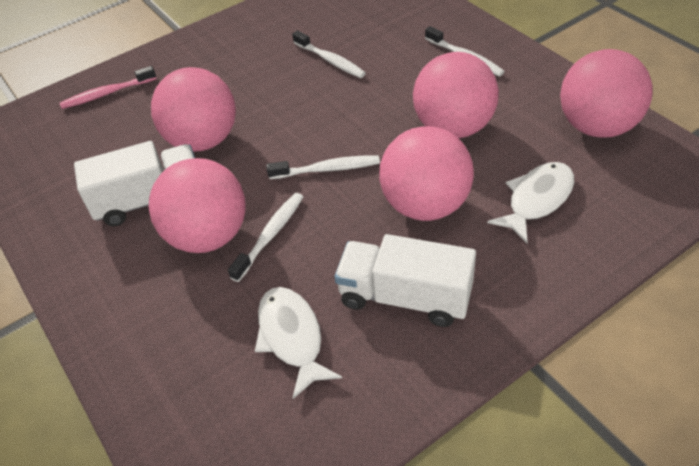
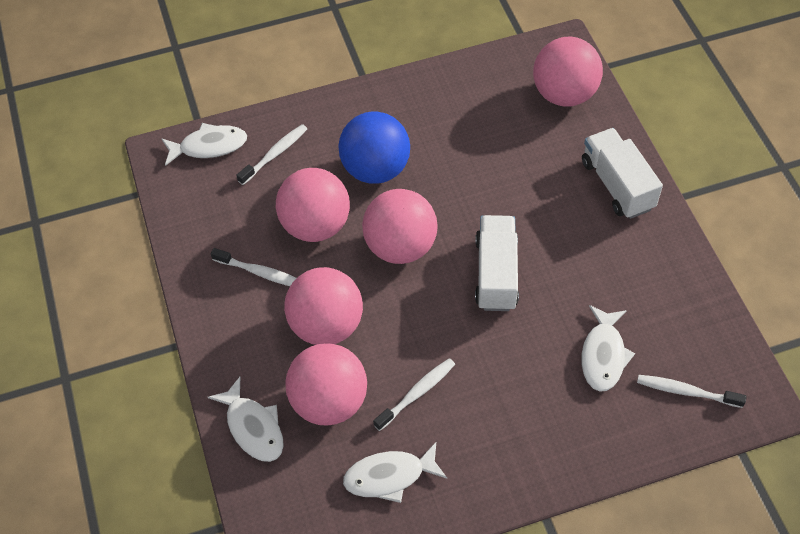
blue ball: none = 0 -> [338,112,410,184] = 1
pink toothbrush: [60,66,157,109] = 1 -> none = 0
white fish: [255,287,342,399] [487,162,574,243] = 2 -> [161,123,247,166] [208,377,284,462] [343,442,447,503] [581,305,635,392] = 4

